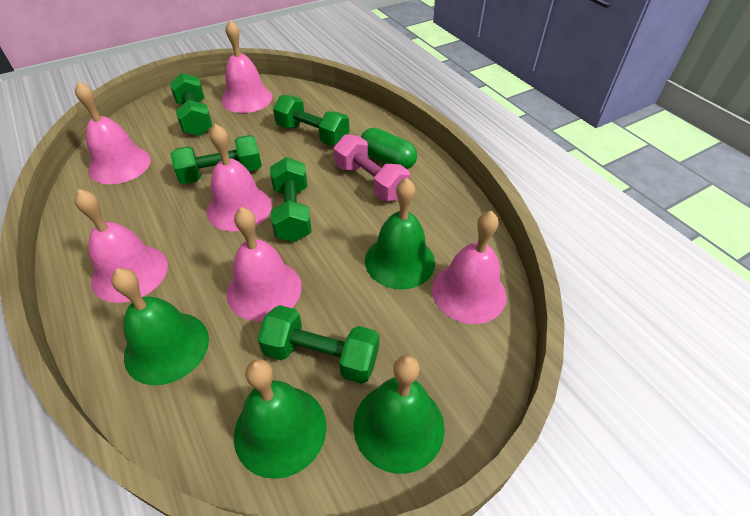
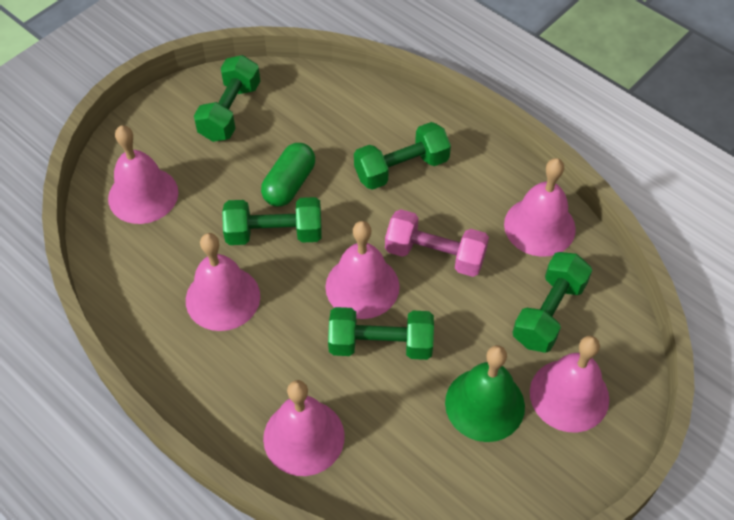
green bell: [111,268,209,385] [234,359,326,479] [354,355,445,474] [365,178,435,290] = 4 -> [445,345,525,442] = 1

